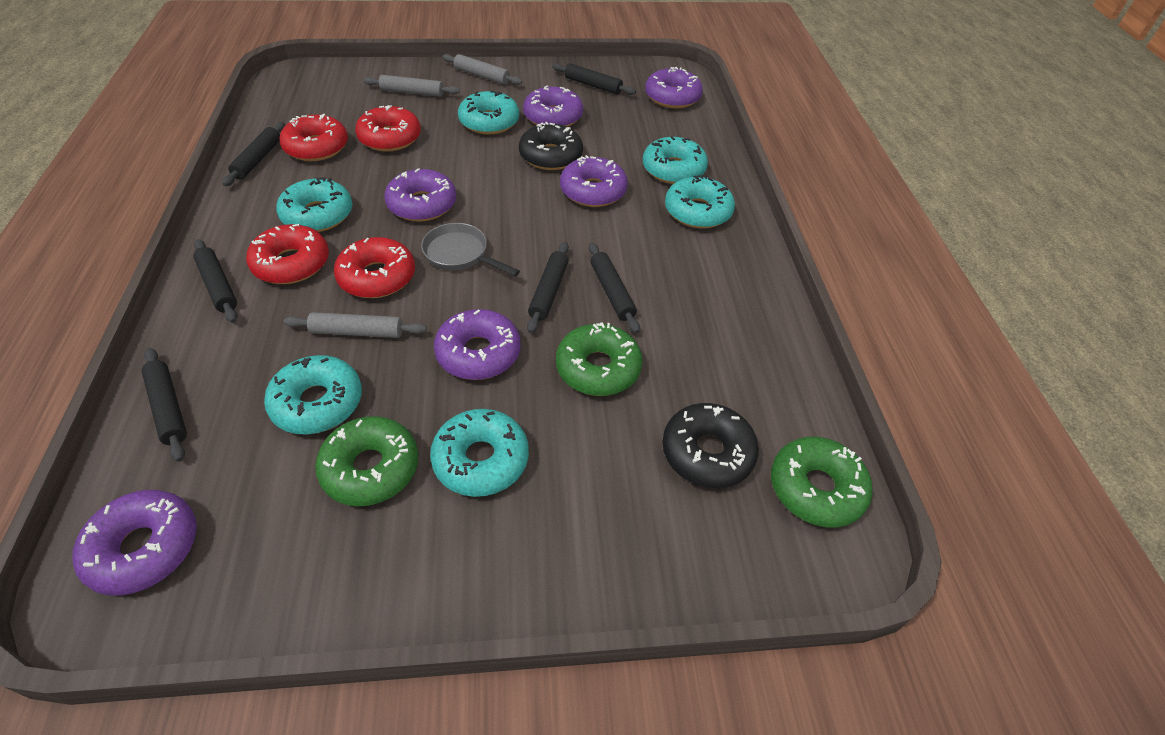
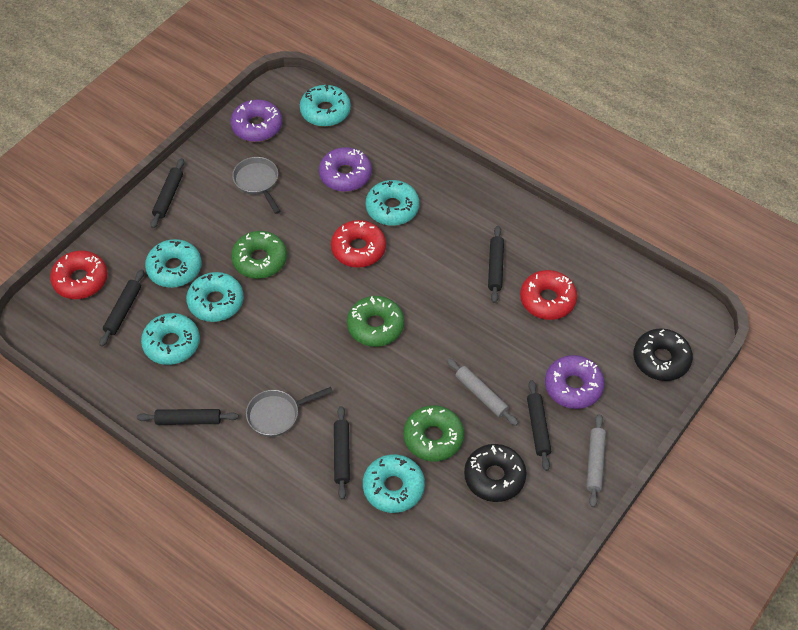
grey pan: [421,223,520,276] = 1 -> [232,157,280,214] [246,387,333,437] = 2
grey rolling pin: [284,312,427,338] [363,75,460,97] [443,54,522,85] = 3 -> [447,358,518,426] [586,414,606,507] = 2
purple donut: [73,490,197,596] [384,168,456,222] [434,309,520,380] [523,86,583,127] [560,155,628,207] [645,67,703,108] = 6 -> [231,100,282,142] [319,147,372,192] [545,355,605,409] = 3
red donut: [246,224,329,284] [279,114,348,161] [334,237,415,298] [355,105,421,152] = 4 -> [50,251,108,299] [331,220,386,268] [520,270,577,320] = 3

